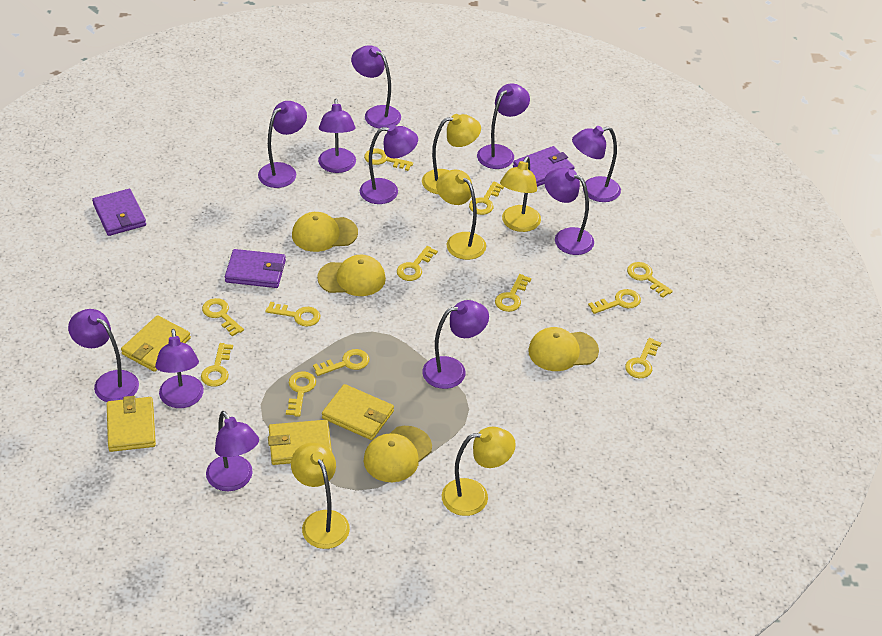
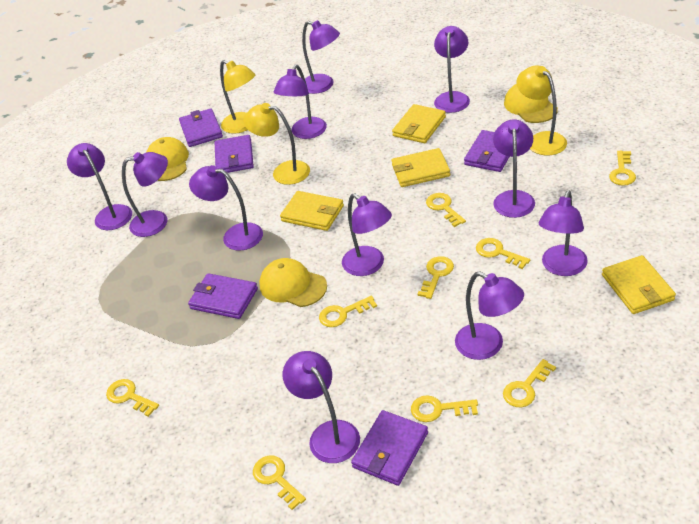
purple wallet: [92,189,146,236] [225,249,286,288] [513,146,575,187] = 3 -> [179,108,223,147] [188,273,258,319] [215,135,254,173] [351,410,428,486] [464,130,509,172] = 5
yellow cap: [292,212,358,252] [317,255,386,296] [364,426,432,482] [528,327,599,371] = 4 -> [146,137,189,181] [259,258,327,307] [504,84,558,123] = 3
yellow key: [201,343,233,387] [202,298,244,336] [265,302,320,327] [286,371,316,417] [313,349,369,376] [364,149,413,171] [397,246,438,281] [469,181,504,215] [495,274,531,312] [588,289,641,314] [625,338,662,378] [627,262,673,298] = 12 -> [106,379,159,417] [253,456,306,510] [319,296,377,327] [411,395,478,422] [417,256,454,299] [426,193,466,227] [476,238,530,269] [503,359,556,407] [609,151,636,186] = 9
yellow lamp: [291,443,350,549] [422,114,481,194] [436,170,486,260] [442,427,516,516] [500,157,541,232] = 5 -> [220,60,256,134] [243,103,310,185] [516,65,567,156] = 3

